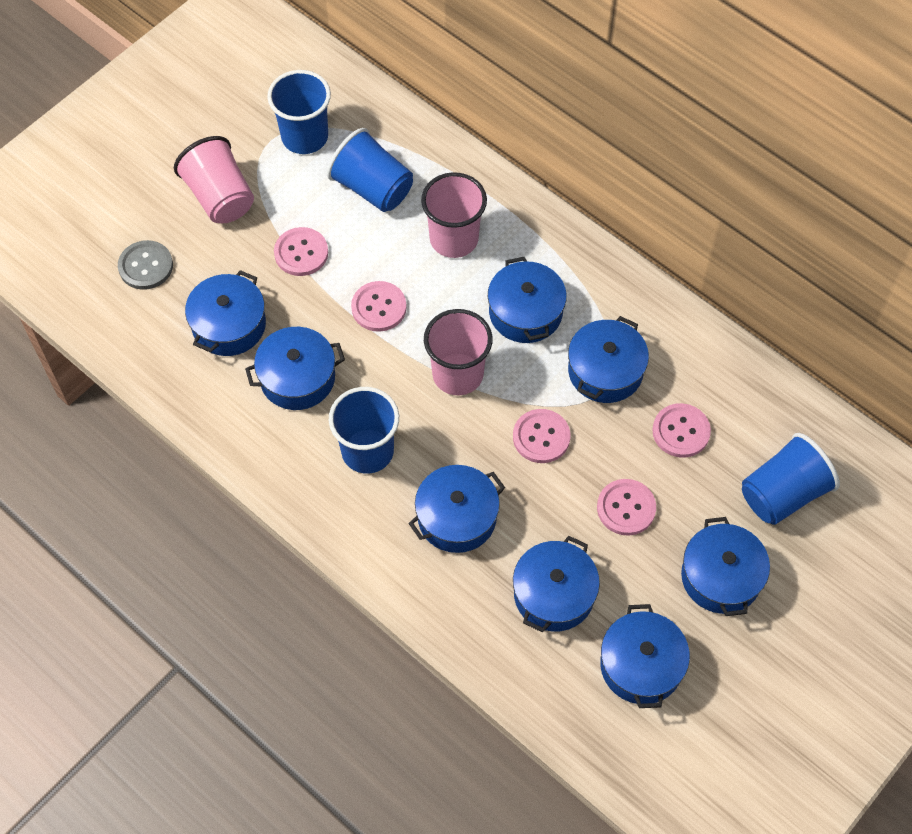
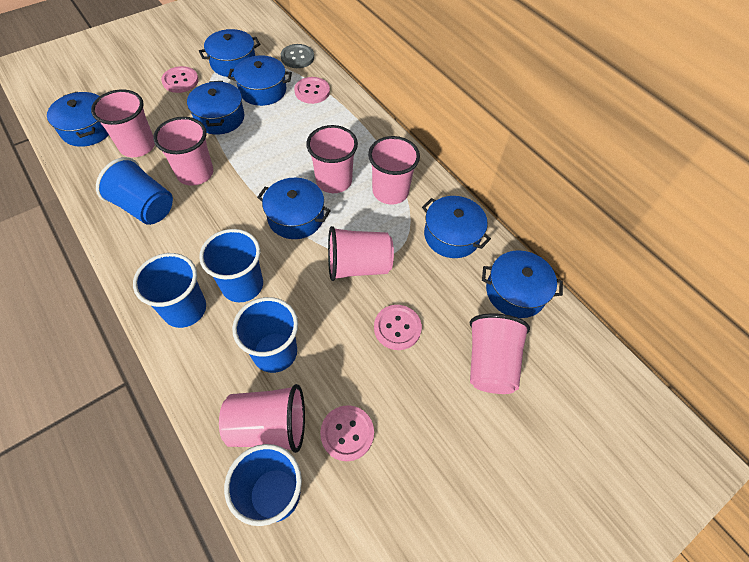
blue cup: [267,70,331,154] [327,128,413,212] [329,387,399,474] [742,433,840,525] = 4 -> [96,157,173,225] [133,253,206,328] [199,229,263,302] [224,444,302,526] [232,297,298,373] = 5
blue pot: [185,270,266,356] [245,327,345,410] [408,465,505,553] [488,257,567,343] [513,536,600,633] [568,316,649,403] [600,604,690,708] [681,517,770,616] = 8 -> [47,92,109,147] [187,81,245,135] [199,29,260,77] [228,55,292,106] [257,178,331,239] [422,196,491,258] [482,250,563,318] = 7
pink button: [274,227,328,276] [351,281,407,332] [513,409,570,463] [597,479,656,536] [653,403,711,458] = 5 -> [161,66,199,93] [294,77,330,104] [320,405,374,461] [374,305,422,350] = 4
pink cup: [174,136,254,223] [421,172,487,258] [424,309,493,395] = 3 -> [91,89,155,157] [153,117,213,186] [219,384,305,453] [306,125,358,193] [328,226,394,281] [368,136,420,205] [470,313,530,394] = 7

